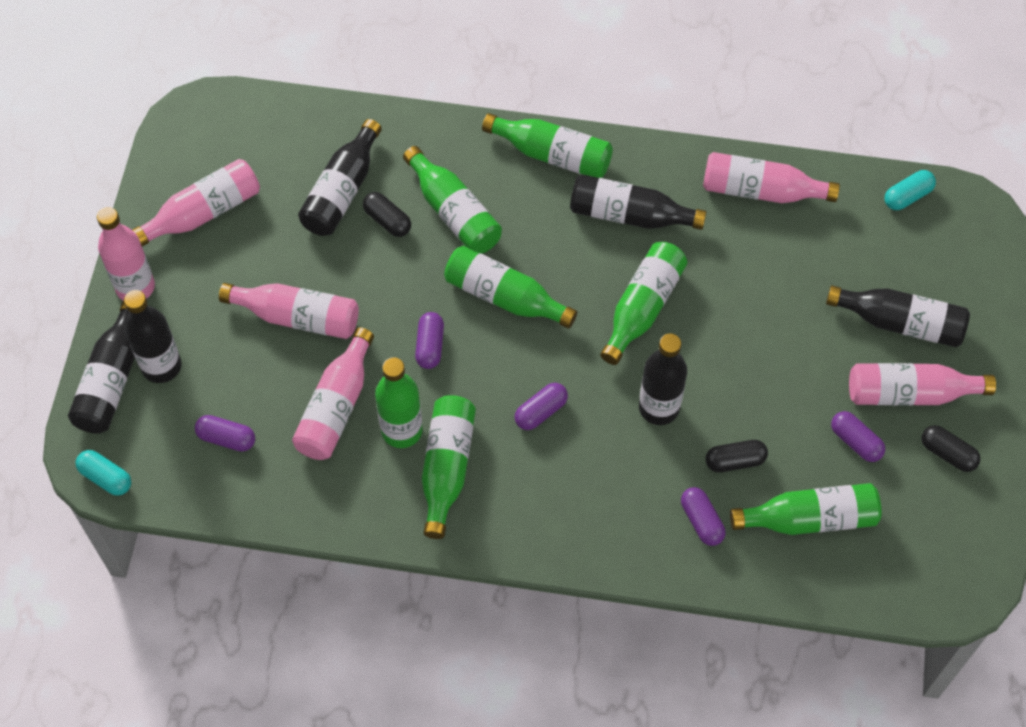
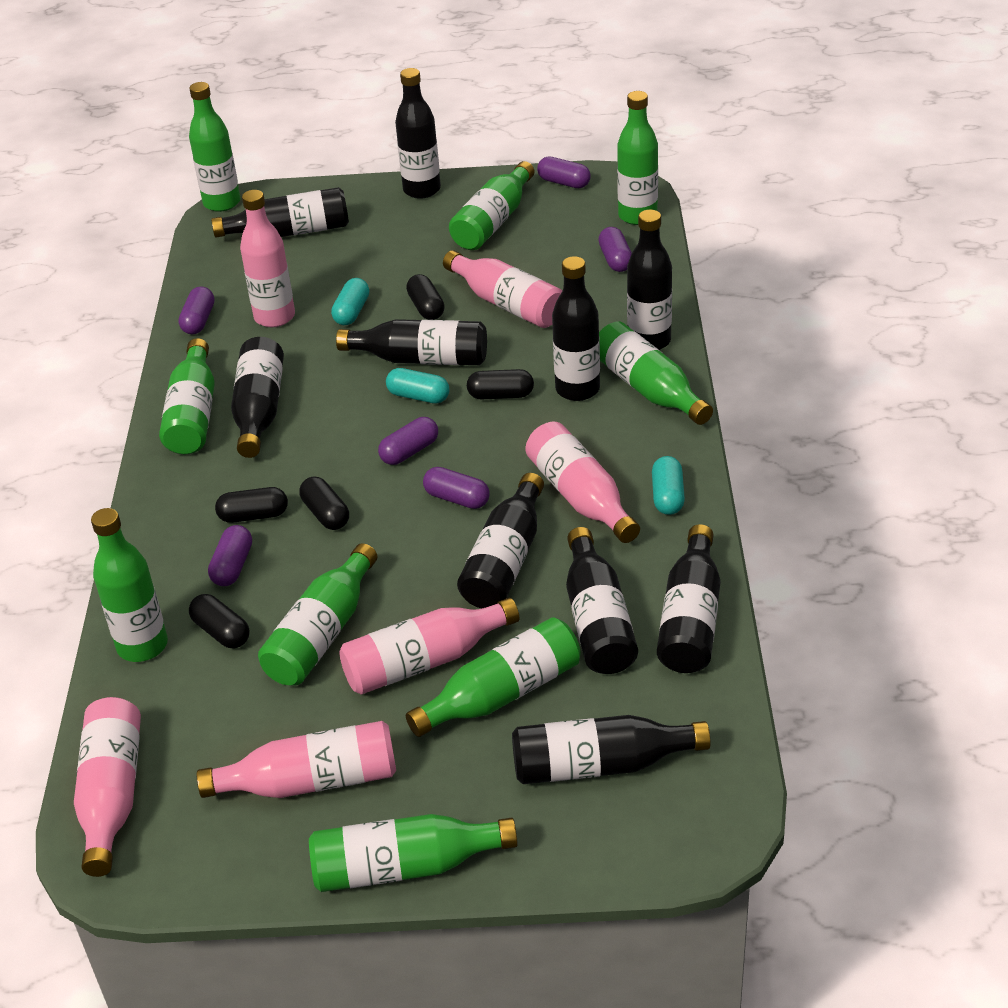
black bottle: [68,301,135,434] [124,290,182,383] [298,119,382,236] [570,174,706,230] [639,333,687,425] [826,286,970,347] = 6 -> [211,187,349,237] [231,337,284,458] [336,319,487,365] [395,68,441,199] [457,473,544,608] [512,715,711,784] [552,256,600,401] [566,527,638,674] [627,209,672,350] [657,524,721,673] = 10
black capsule: [363,192,411,237] [705,440,768,472] [921,425,981,472] = 3 -> [189,594,250,649] [215,487,288,523] [300,477,349,530] [406,274,445,320] [467,369,534,399] = 5
green bottle: [375,357,423,448] [403,146,502,254] [422,395,476,539] [444,246,577,328] [482,113,613,178] [600,242,687,365] [730,483,881,535] = 7 -> [91,508,168,662] [159,338,215,454] [189,82,240,212] [258,543,378,686] [309,814,518,892] [406,617,581,737] [449,161,534,250] [599,322,713,425] [617,91,658,225] = 9
purple capsule: [195,415,255,452] [415,312,444,369] [515,383,568,430] [681,487,725,546] [831,411,885,462] = 5 -> [179,286,214,334] [208,525,252,586] [378,417,438,465] [423,467,490,509] [537,157,591,188] [598,227,632,272] = 6
turquoise capsule: [76,450,131,496] [884,170,936,210] = 2 -> [331,278,369,325] [386,368,449,404] [652,456,685,515] = 3

